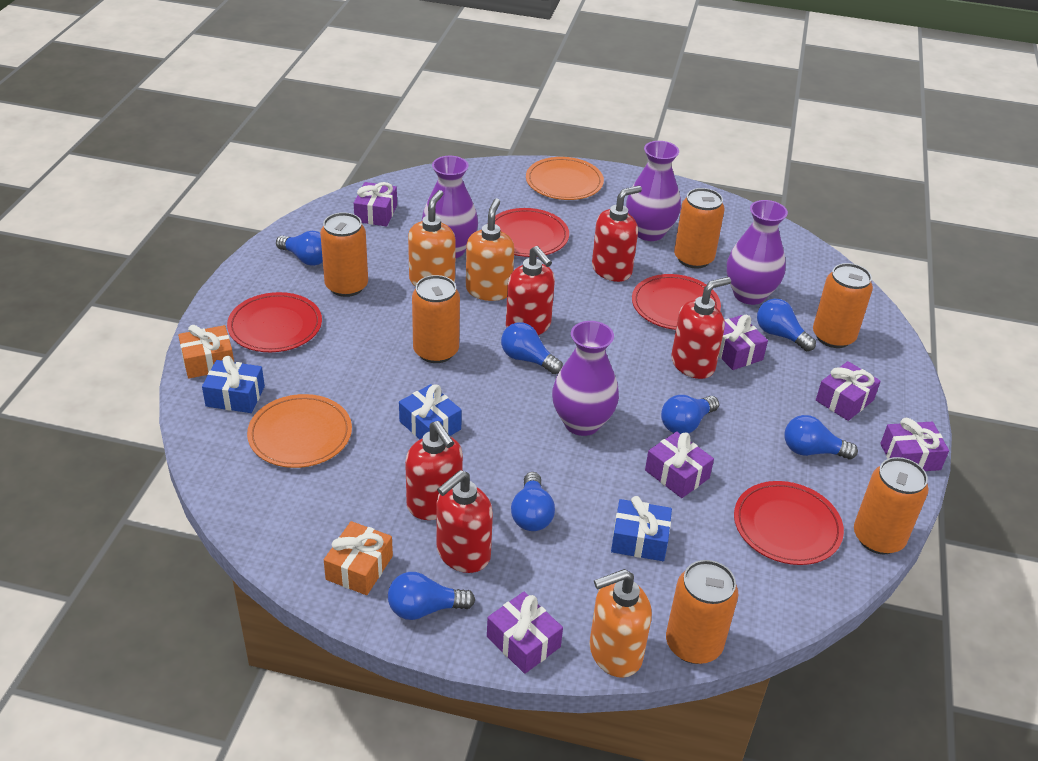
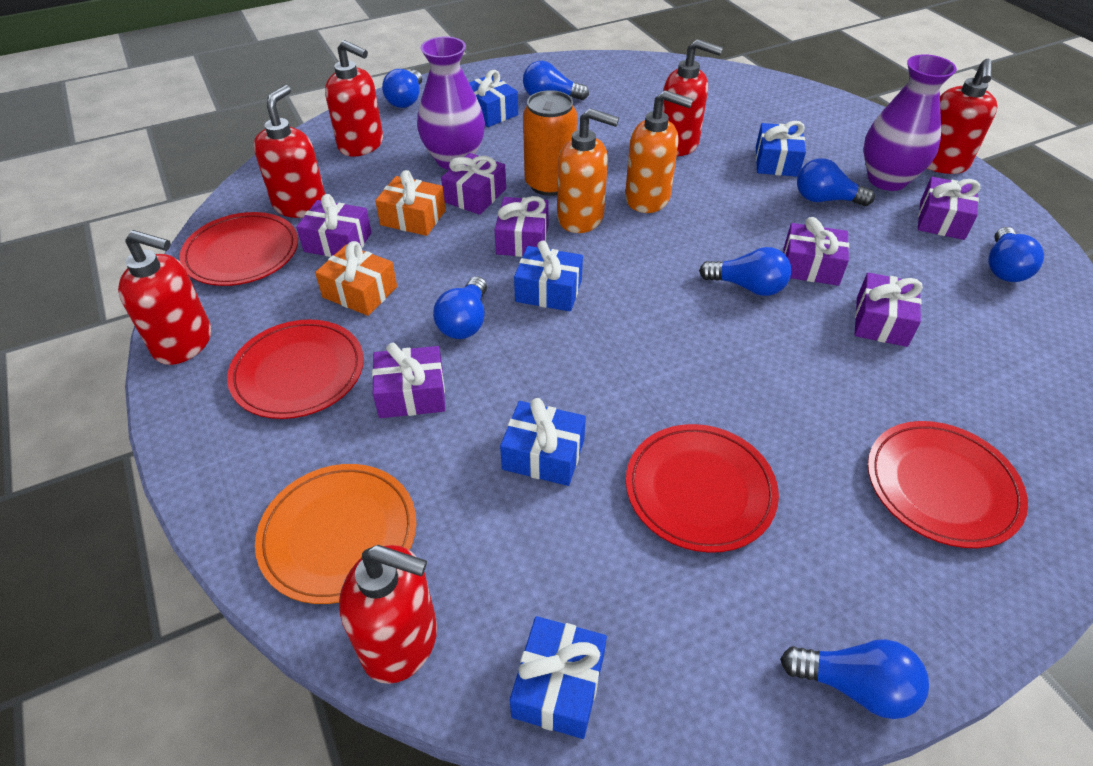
blue gift: [202,356,265,413] [399,384,462,439] [611,496,672,561] = 3 -> [469,70,518,127] [500,398,586,486] [510,616,607,739] [514,240,583,312] [756,121,806,177] = 5
orange can: [320,212,368,297] [412,275,460,363] [666,560,738,664] [674,188,725,269] [813,263,873,348] [854,457,928,554] = 6 -> [523,90,577,196] = 1
orange plate: [247,394,352,468] [526,157,604,200] = 2 -> [255,464,416,604] = 1
orange soap dispenser: [408,190,456,287] [466,198,515,301] [590,569,652,678] = 3 -> [557,108,619,233] [625,90,693,213] = 2
purple gift: [354,182,397,227] [487,592,563,674] [645,431,714,498] [719,315,768,370] [816,361,881,421] [880,418,949,471] = 6 -> [296,194,372,257] [372,343,445,418] [441,153,506,215] [495,196,549,257] [783,217,849,286] [855,273,923,347] [918,177,980,240] = 7
purple vase: [422,156,478,258] [552,321,619,436] [626,141,681,241] [727,200,788,305] = 4 -> [417,36,485,170] [864,54,957,191] = 2
red soap dispenser: [405,421,463,520] [436,470,493,573] [506,246,555,335] [592,185,642,282] [671,277,731,379] = 5 -> [118,230,211,365] [253,85,325,218] [325,40,383,157] [339,545,437,684] [662,39,723,156] [927,59,998,174] = 6

